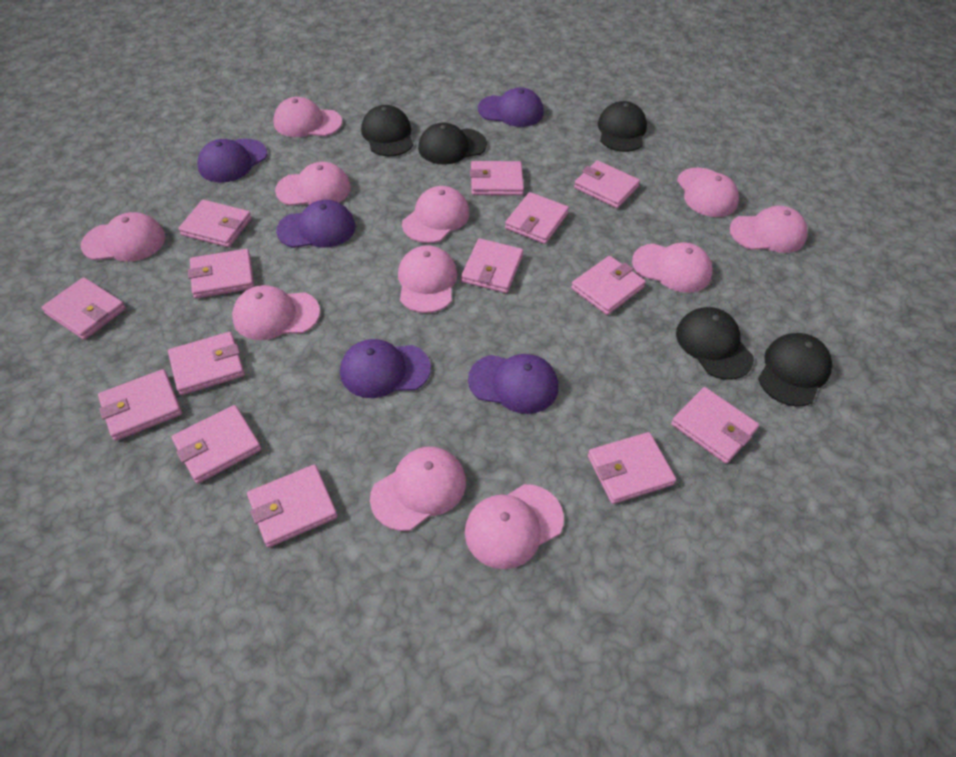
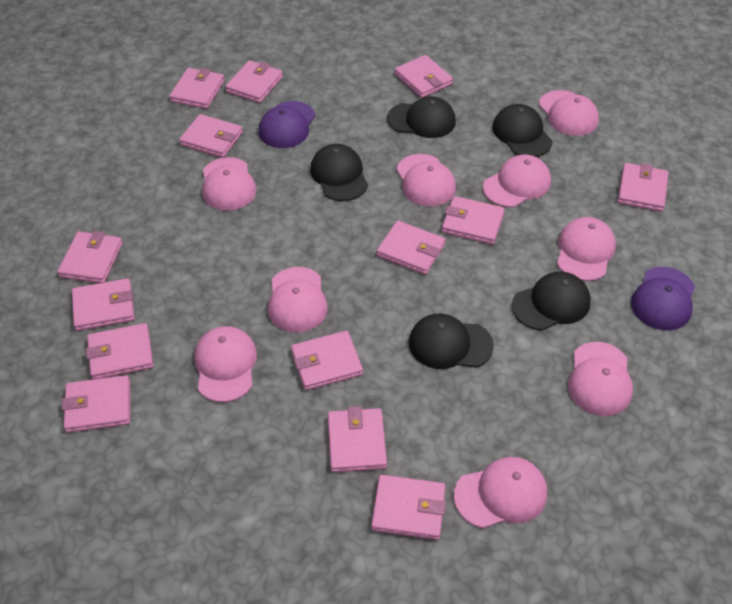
pink cap: [81,212,165,261] [232,285,320,340] [273,97,342,137] [275,162,351,206] [370,447,466,531] [398,245,457,313] [402,186,470,243] [465,484,564,569] [632,242,713,293] [677,168,739,217] [730,206,808,253] = 11 -> [194,326,257,402] [203,157,256,211] [268,267,328,333] [396,154,456,206] [454,457,547,528] [483,155,551,207] [539,90,599,136] [557,217,616,281] [568,342,633,416] = 9
purple cap: [197,139,267,183] [276,200,355,248] [340,339,431,398] [468,354,558,414] [478,87,544,127] = 5 -> [259,101,316,148] [631,267,695,331] = 2

